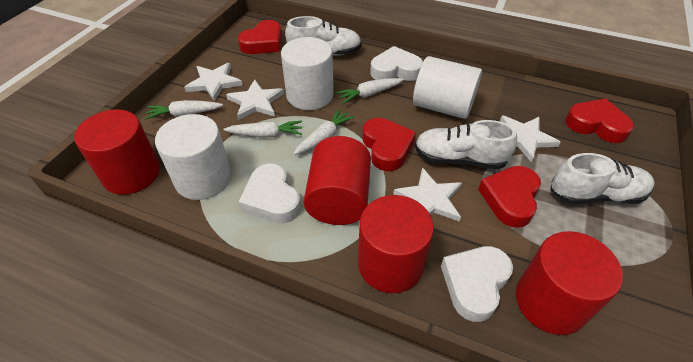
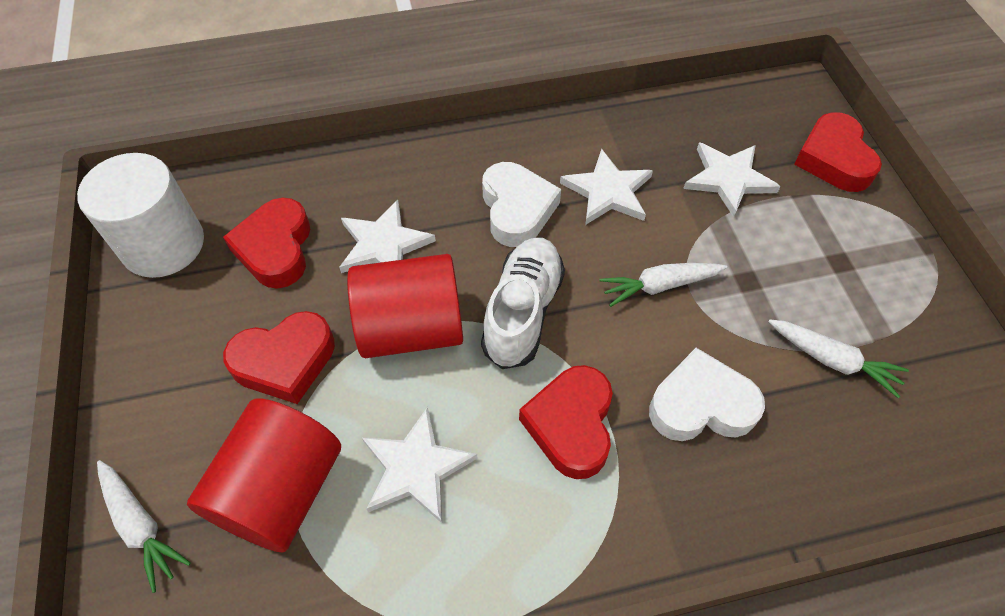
red cylinder: [75,109,160,195] [304,136,371,225] [358,195,434,293] [516,231,623,335] = 4 -> [187,398,341,552] [347,254,463,358] = 2
white carrot: [145,100,223,119] [223,121,302,138] [293,109,355,155] [335,78,403,104] = 4 -> [97,460,191,593] [600,263,727,307] [768,319,909,398] = 3
white cylinder: [155,114,232,200] [281,37,334,110] [413,56,482,119] = 3 -> [77,153,204,278] = 1
white heart: [238,163,301,223] [370,46,423,81] [441,246,513,322] = 3 -> [482,162,561,247] [649,348,765,441] = 2
white shoe: [285,16,362,56] [415,120,517,169] [550,153,655,204] = 3 -> [481,237,565,369] = 1

